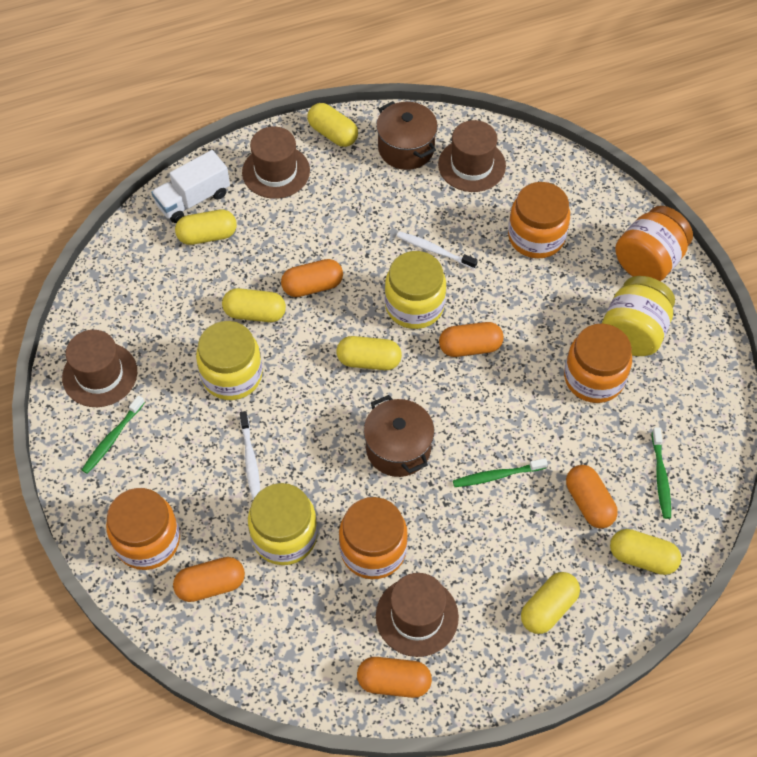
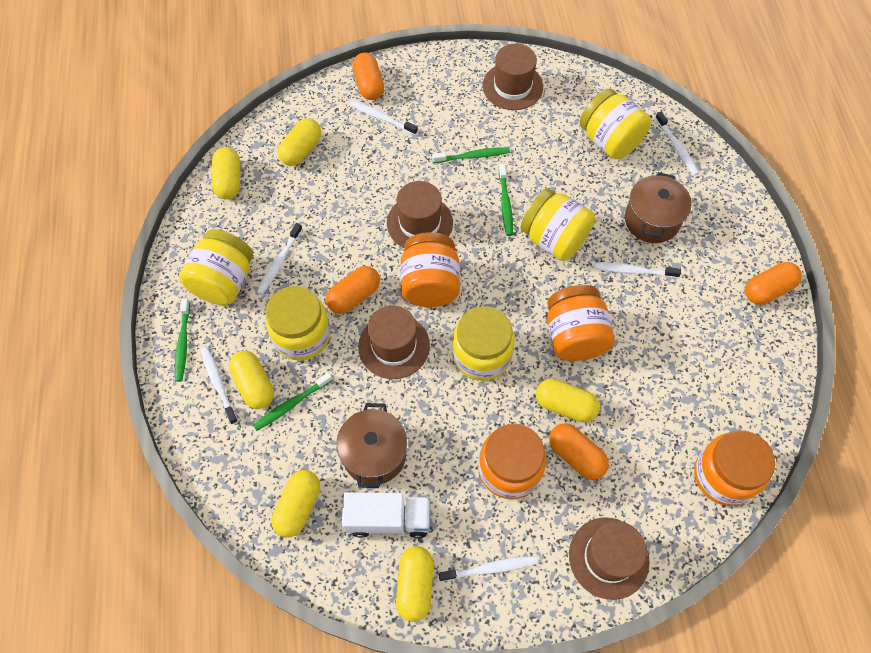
green toothbrush: [82,395,145,474] [453,458,548,487] [652,427,671,519] = 3 -> [175,298,190,382] [253,372,332,431] [432,147,510,163] [499,164,513,236] = 4
orange capsule: [173,557,245,602] [281,259,343,297] [357,657,432,698] [439,322,504,357] [566,465,618,528] = 5 -> [325,266,380,314] [352,53,384,100] [549,423,609,480] [745,262,802,305] = 4
orange jar: [106,488,180,570] [339,497,408,579] [508,182,570,258] [564,324,632,403] [615,206,693,281] = 5 -> [400,232,460,307] [479,424,547,499] [547,285,615,361] [694,430,775,506] = 4
white toothbrush: [240,411,260,500] [397,231,478,269] = 2 -> [200,347,238,425] [257,223,303,295] [350,100,418,135] [439,556,537,582] [594,263,681,278] [655,111,699,176] = 6
yellow jar: [196,321,263,400] [248,483,318,565] [385,251,446,329] [602,276,675,356] = 4 -> [179,229,253,305] [265,286,330,361] [452,306,515,381] [521,188,595,261] [580,89,651,159] = 5

